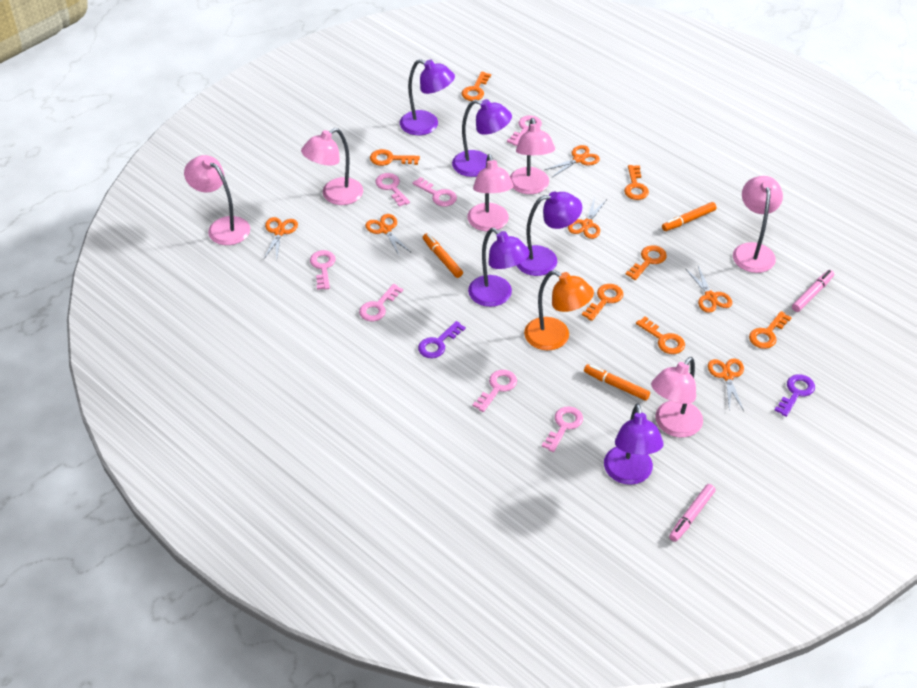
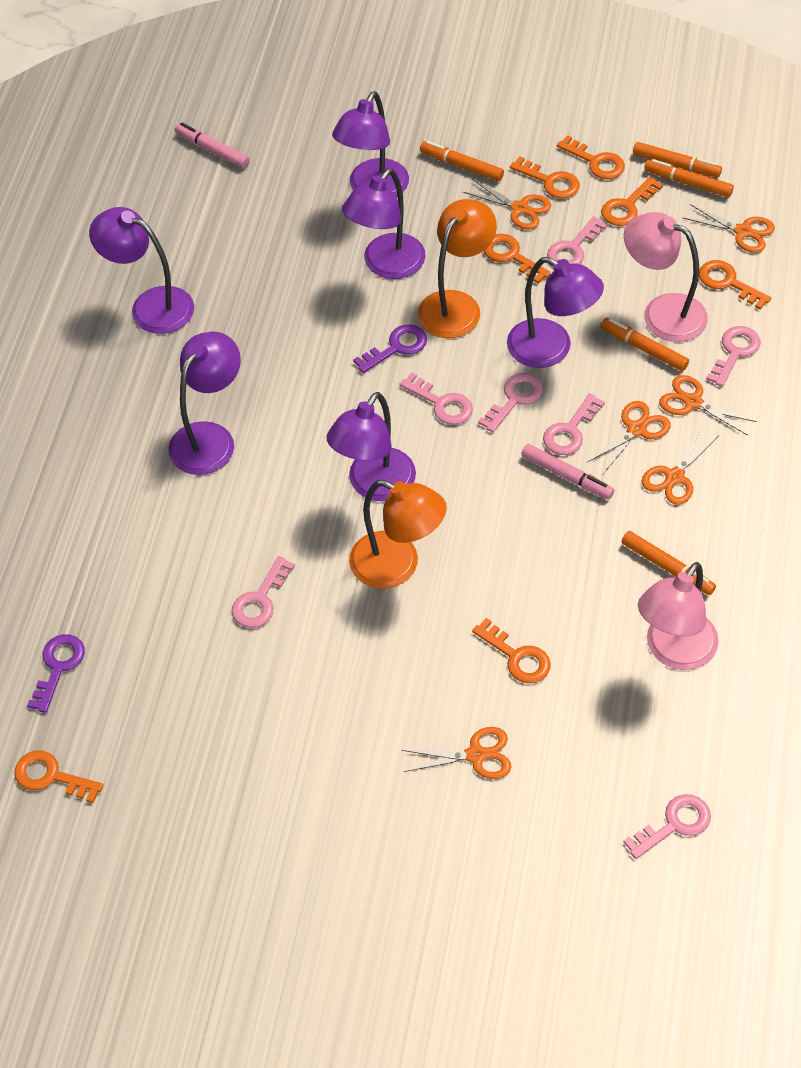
orange lamp: [524,270,594,350] = 1 -> [349,480,447,589] [417,199,497,338] = 2
orange marker: [423,233,463,278] [584,364,650,401] [662,202,717,231] = 3 -> [420,141,504,181] [601,318,689,371] [621,531,716,595] [633,142,722,177] [644,159,734,197] = 5
pink lamp: [184,155,250,245] [301,128,363,205] [467,154,514,232] [510,118,555,194] [651,357,703,437] [733,176,783,273] = 6 -> [624,212,708,342] [638,562,719,670] = 2
purple lamp: [400,59,455,135] [452,99,512,177] [468,228,530,307] [516,191,582,276] [604,403,664,485] = 5 -> [89,207,194,334] [168,332,241,475] [327,392,416,501] [332,91,409,197] [342,168,426,279] [507,257,604,368] = 6

